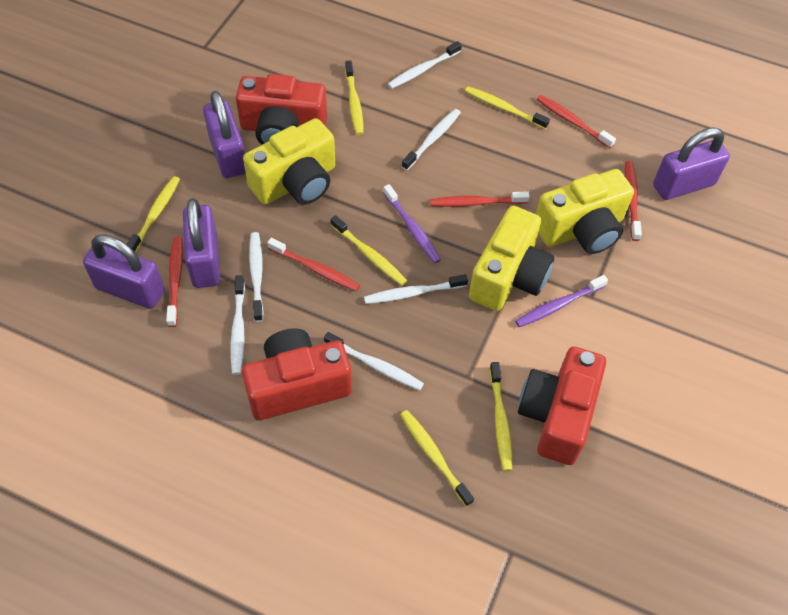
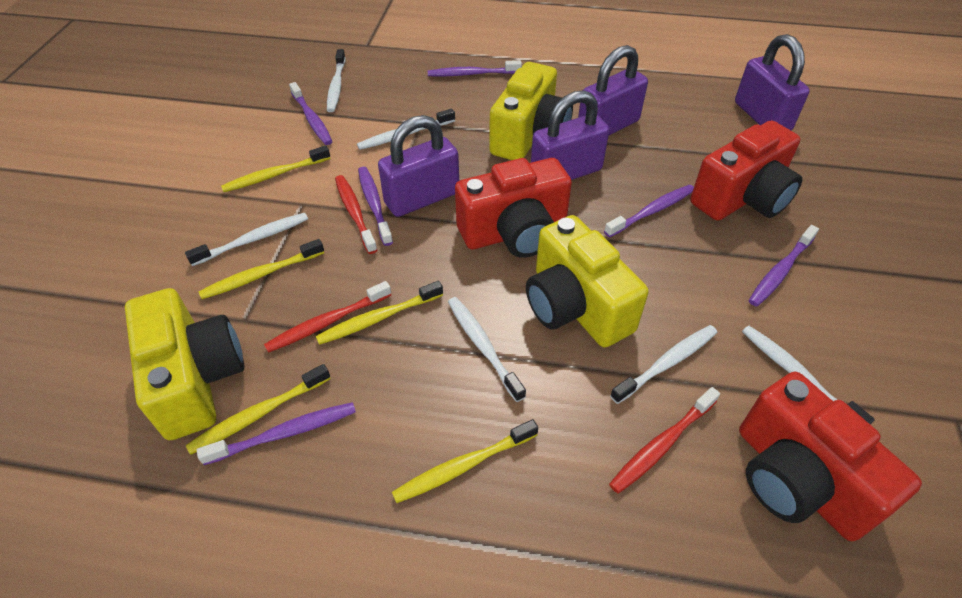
purple toothbrush: [383,184,441,263] [515,275,608,327] = 2 -> [197,402,356,465] [289,82,333,145] [358,167,393,246] [428,60,522,77] [604,185,694,237] [748,225,819,307] = 6
red toothbrush: [166,236,183,327] [267,238,360,291] [430,192,530,207] [537,95,616,148] [625,161,642,241] = 5 -> [264,281,391,353] [335,175,377,254] [609,387,720,494] = 3
yellow toothbrush: [127,176,180,253] [331,215,407,286] [345,61,364,135] [400,410,474,507] [465,86,550,129] [490,362,512,471] = 6 -> [186,364,331,455] [198,239,324,299] [221,146,330,192] [316,281,443,345] [392,419,538,503] = 5

